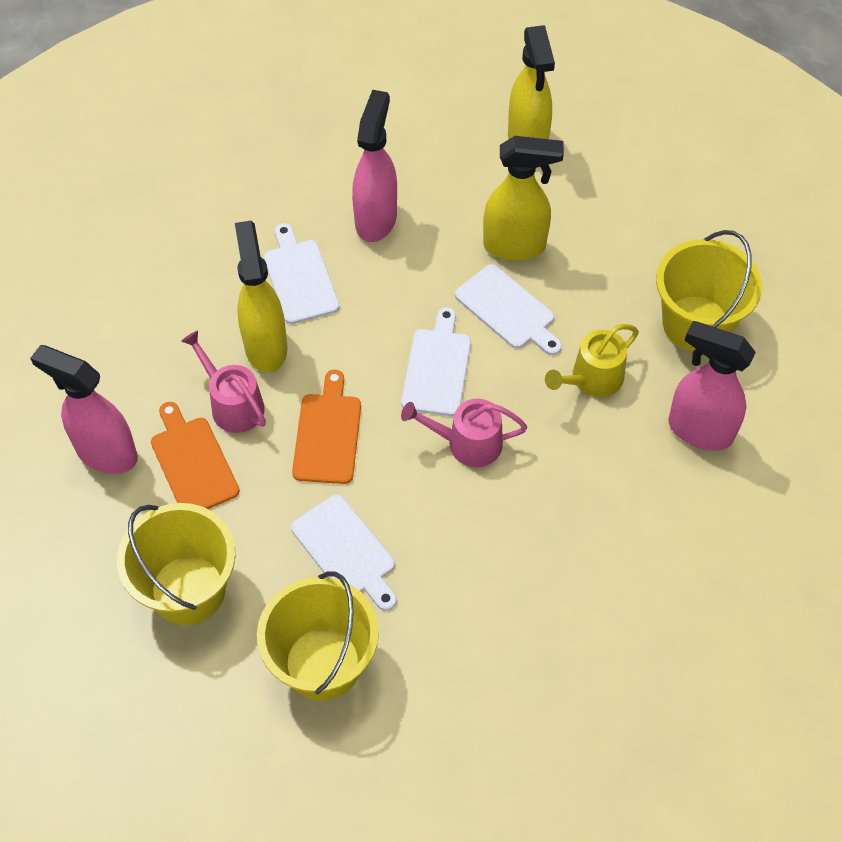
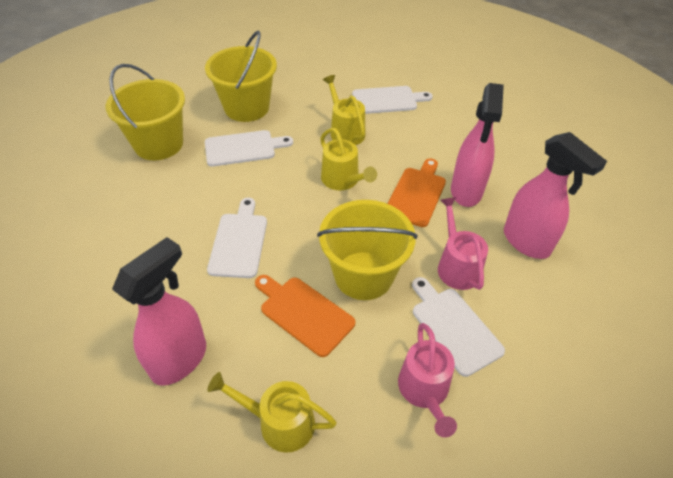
yellow spray bottle: [235,221,288,373] [483,136,564,261] [508,25,555,139] = 3 -> none = 0
yellow watering can: [545,324,639,397] = 1 -> [207,372,337,453] [320,128,377,190] [323,75,365,145] = 3

